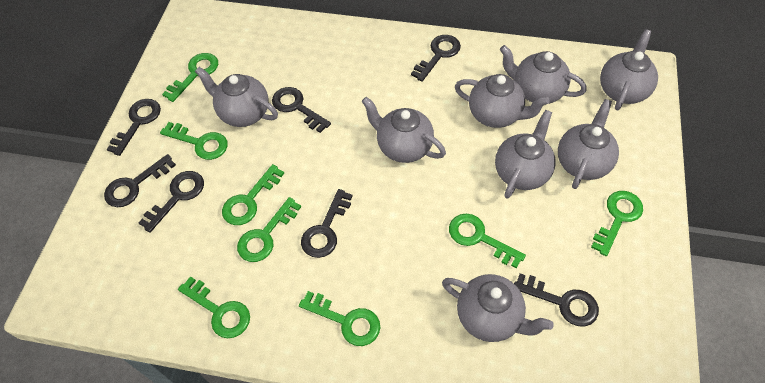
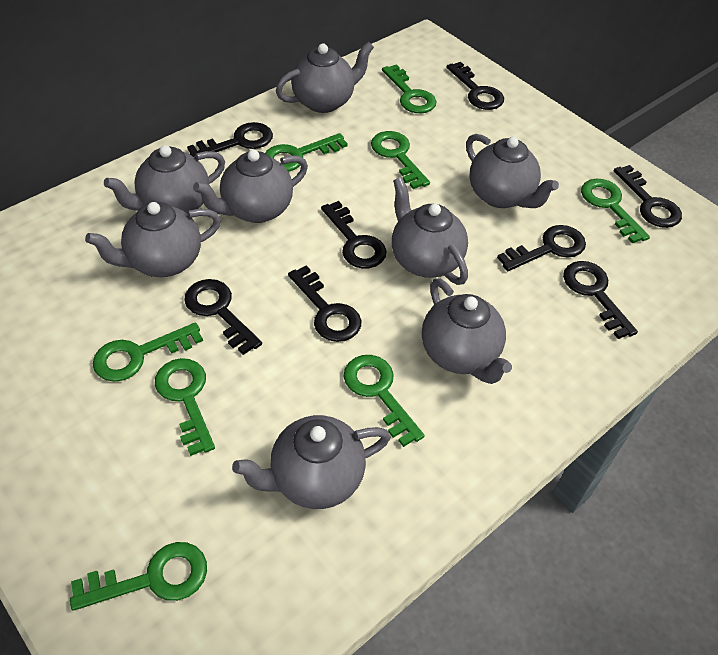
black key: [104,154,176,207] [107,99,161,156] [138,171,204,233] [272,87,331,133] [301,189,353,258] [411,35,461,82] [514,273,599,326] = 7 -> [184,279,262,355] [187,122,273,158] [288,266,361,342] [321,201,387,268] [446,62,504,110] [497,225,586,271] [563,261,638,339] [614,165,682,228] = 8

